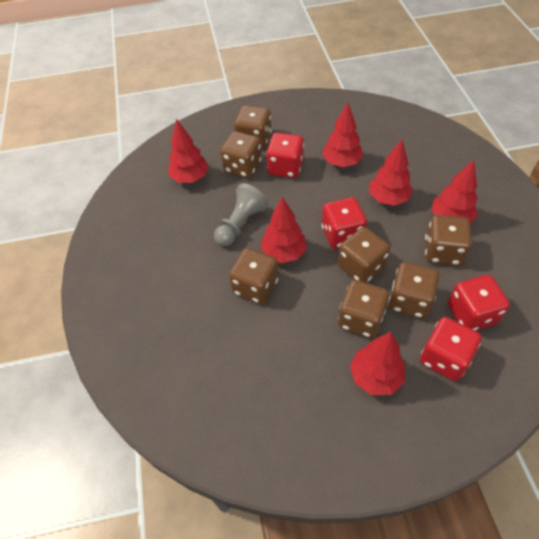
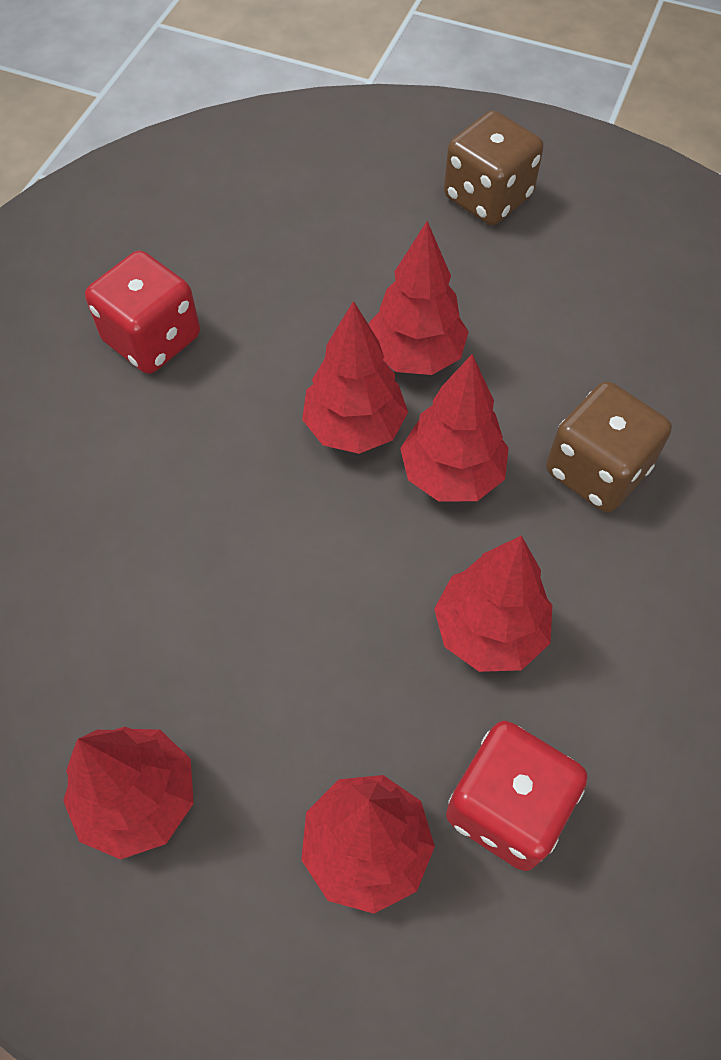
brown dice: [221,131,262,178] [229,248,279,304] [234,105,272,149] [338,227,390,283] [338,280,389,338] [389,262,439,318] [425,215,472,266] = 7 -> [444,111,543,225] [546,381,672,512] = 2
grey pawn: [214,183,269,246] = 1 -> none = 0
red dice: [266,133,304,178] [322,197,367,249] [420,317,482,381] [448,275,510,331] = 4 -> [85,251,200,374] [446,721,587,871] = 2

